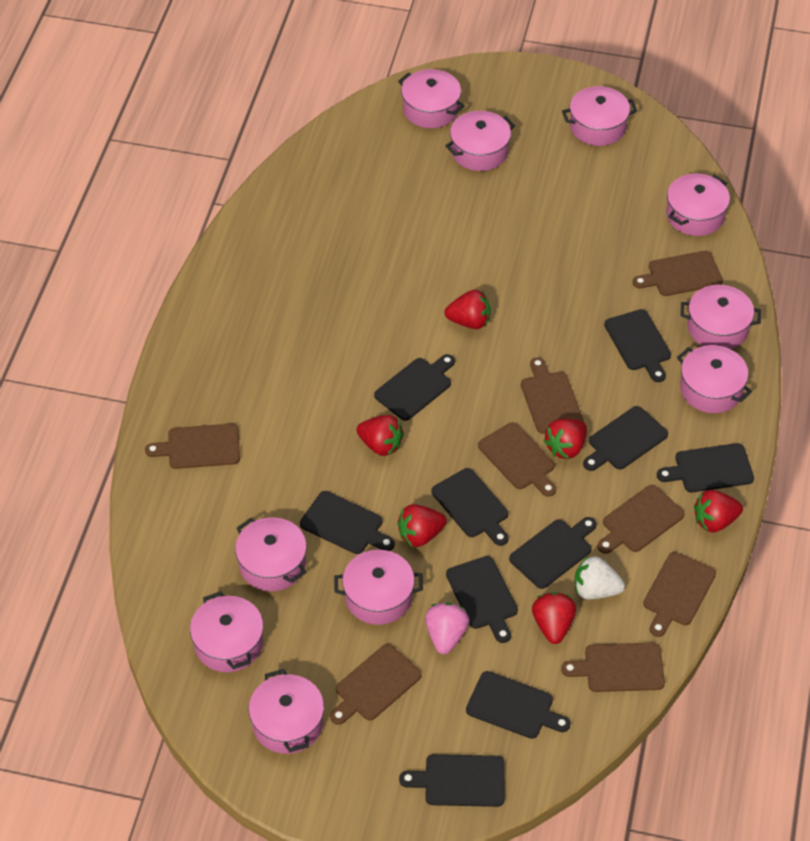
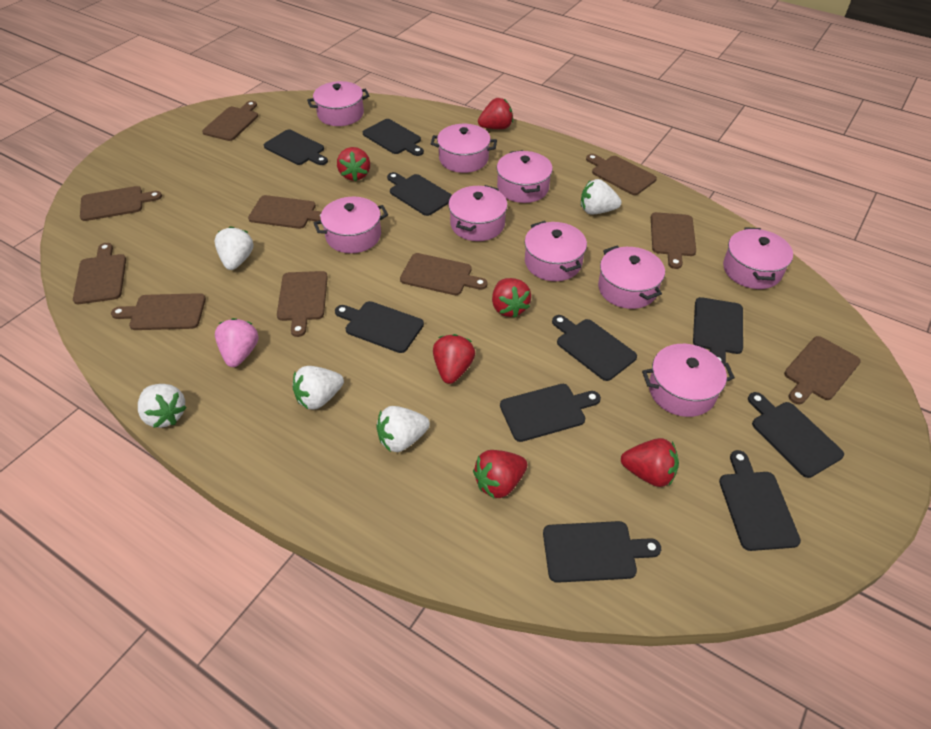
brown cutting board: [145,424,240,469] [330,644,422,725] [478,422,556,497] [521,357,584,434] [561,643,665,692] [597,485,685,554] [633,251,723,296] [643,552,716,637] = 8 -> [73,243,126,304] [80,186,162,221] [111,293,206,330] [202,101,258,141] [248,195,322,229] [277,271,328,337] [400,253,488,295] [586,154,657,195] [651,212,696,269] [784,336,861,404] = 10
pink pot: [190,591,264,672] [235,517,307,591] [249,669,324,754] [334,550,423,625] [398,69,465,128] [445,111,515,171] [562,86,637,146] [666,174,730,236] [677,345,752,413] [680,285,761,349] = 10 -> [307,81,370,126] [314,197,388,253] [431,124,497,173] [448,185,508,241] [497,150,553,203] [525,221,587,281] [598,246,665,309] [642,344,735,417] [723,227,793,289] = 9
white strawberry: [575,556,625,599] = 1 -> [138,384,187,428] [214,227,254,270] [293,366,344,409] [377,406,430,452] [581,179,621,214] = 5

